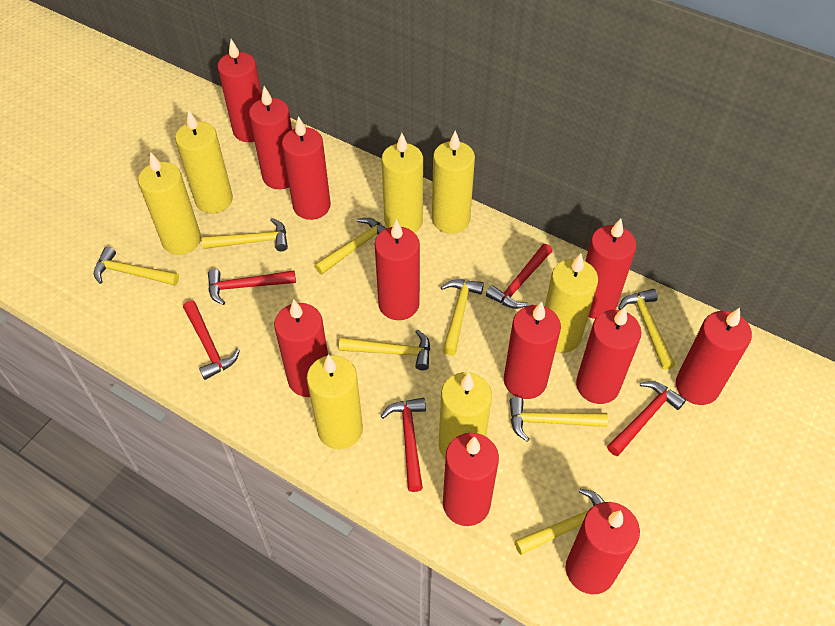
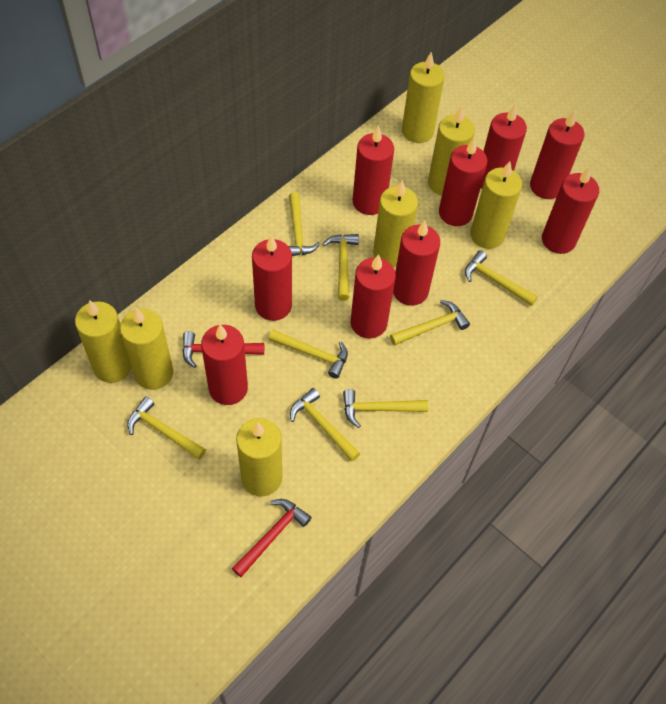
red candle: [217,39,262,142] [249,86,292,189] [274,299,328,397] [282,116,331,220] [375,219,420,320] [443,433,499,526] [504,301,561,399] [566,502,640,594] [576,307,642,404] [585,218,637,319] [676,308,752,405] = 11 -> [201,324,248,405] [252,235,292,321] [350,254,396,339] [353,125,394,215] [393,220,440,306] [439,137,487,226] [481,105,527,189] [530,110,585,199] [542,167,599,254] = 9
red hammer: [183,300,240,380] [208,269,296,305] [381,398,426,492] [486,244,552,309] [607,381,686,456] = 5 -> [183,331,264,368] [232,499,312,577] = 2

